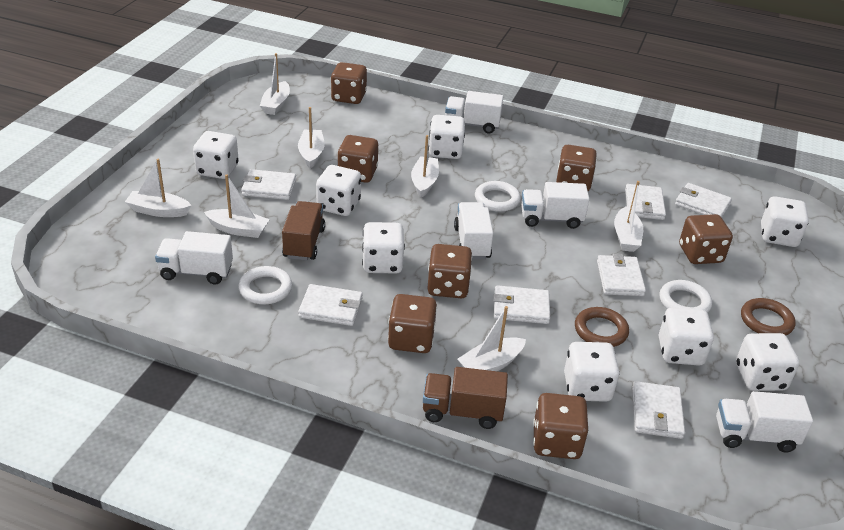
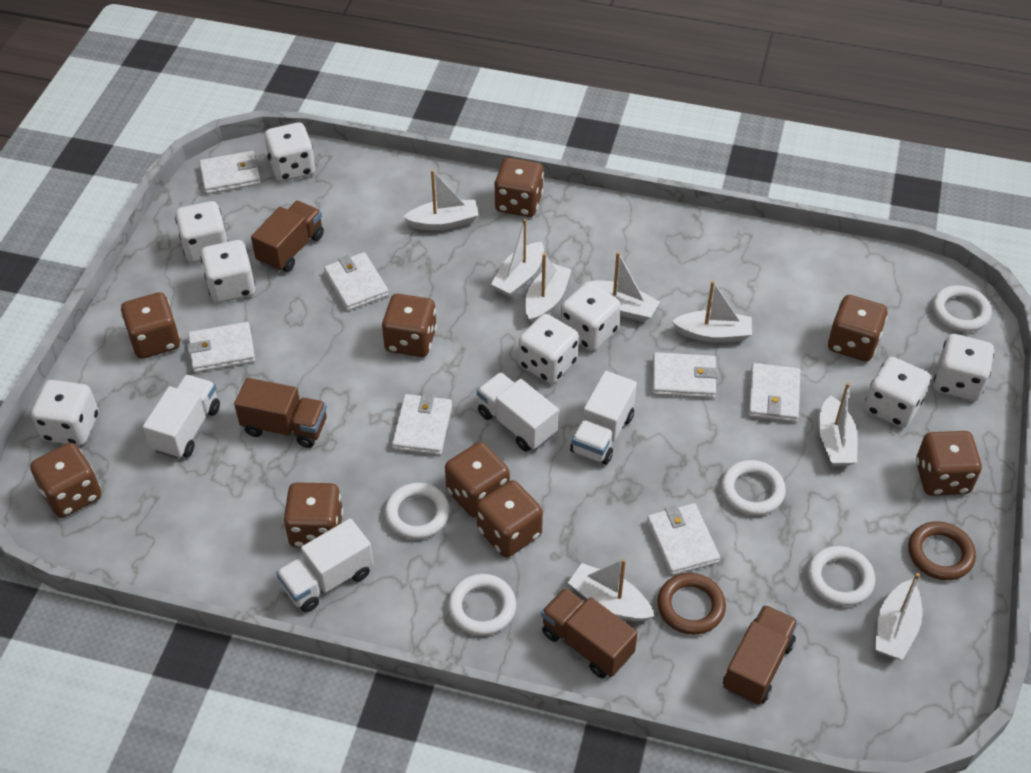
brown dice: [331,62,367,104] [338,135,378,183] [388,294,437,353] [427,244,472,298] [533,393,589,459] [556,145,597,191] [679,214,733,264] = 7 -> [30,443,101,518] [121,292,180,359] [283,482,343,548] [382,294,437,357] [445,442,510,517] [476,480,543,557] [494,158,544,217] [828,295,888,362] [916,431,982,496] = 9
brown truck: [282,201,325,261] [423,367,508,429] = 2 -> [234,378,327,448] [251,201,324,272] [541,588,638,678] [723,605,798,705] = 4
white boat: [125,159,192,217] [204,174,270,238] [260,53,290,115] [298,107,325,169] [411,135,439,198] [457,306,526,371] [614,181,643,252] = 7 -> [403,170,479,231] [491,219,544,297] [525,253,571,324] [568,559,654,622] [585,252,660,322] [672,281,752,342] [818,383,857,466] [875,573,922,660] = 8
white ring: [238,266,292,305] [475,181,521,212] [659,280,712,313] = 3 -> [384,483,450,540] [448,574,516,636] [721,460,786,516] [807,546,875,606] [932,285,991,332] = 5
white truck: [155,231,233,284] [445,91,503,133] [454,202,493,259] [521,182,589,229] [716,391,813,453] = 5 -> [143,375,220,459] [276,518,373,613] [477,372,559,451] [570,371,637,465] = 4

